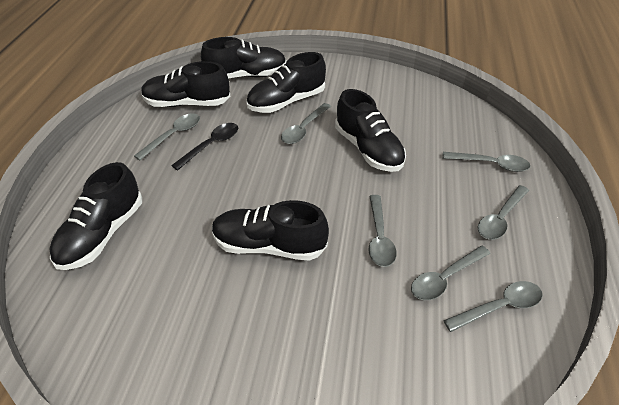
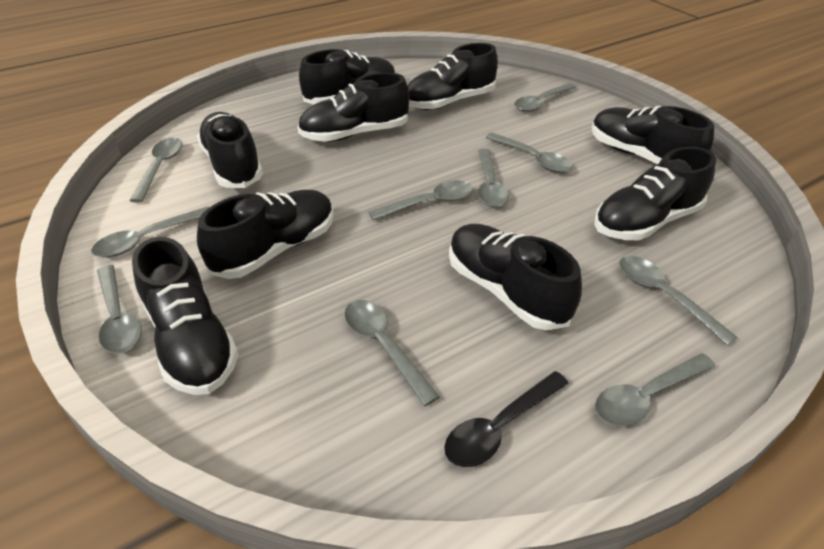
black shoe: [49,162,142,270] [141,61,231,107] [201,37,287,79] [212,200,329,261] [246,52,326,113] [335,89,406,172] = 6 -> [132,237,238,395] [197,112,263,188] [197,190,334,279] [298,73,410,142] [299,49,395,105] [407,43,498,110] [449,224,582,330] [592,106,714,164] [594,147,716,240] = 9
grey spoon: [134,113,200,160] [281,103,331,144] [369,195,397,267] [411,246,491,300] [442,152,530,172] [443,281,543,332] [478,185,529,240] = 7 -> [91,206,209,258] [97,265,142,354] [129,138,182,203] [344,300,440,406] [368,180,473,220] [478,149,509,207] [486,132,573,173] [514,83,576,112] [595,353,716,426] [619,256,738,345] = 10

